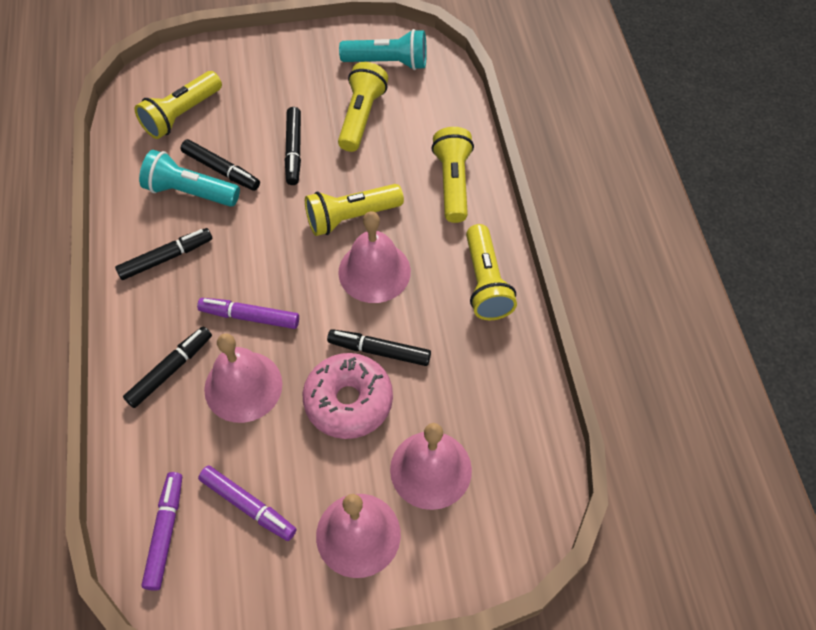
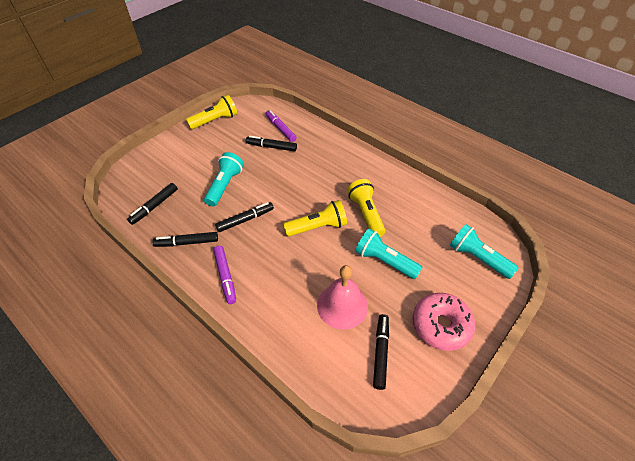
pink bell: [204,333,283,423] [316,494,401,578] [338,211,411,303] [390,423,472,510] = 4 -> [317,265,368,330] = 1
purple marker: [142,472,182,591] [197,298,299,329] [198,465,296,541] = 3 -> [213,246,236,304] [266,110,297,142] = 2
turquoise flashlight: [139,150,240,207] [339,29,427,70] = 2 -> [204,152,244,207] [355,228,423,279] [449,224,518,279] = 3
yellow flashlight: [134,71,222,139] [305,184,404,236] [338,62,388,152] [432,127,474,223] [466,224,517,320] = 5 -> [186,95,237,129] [283,200,347,237] [347,179,385,237] = 3

